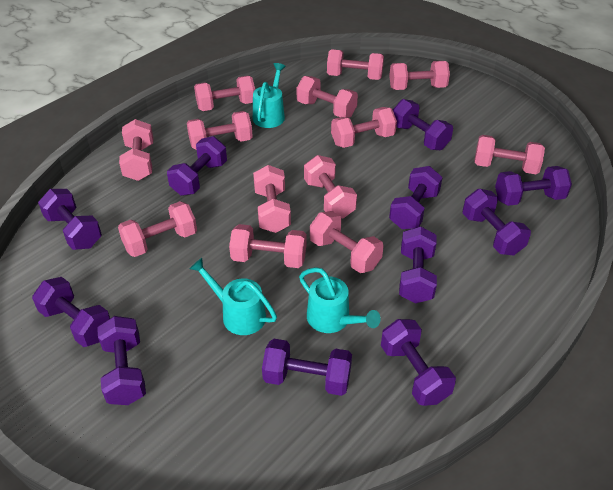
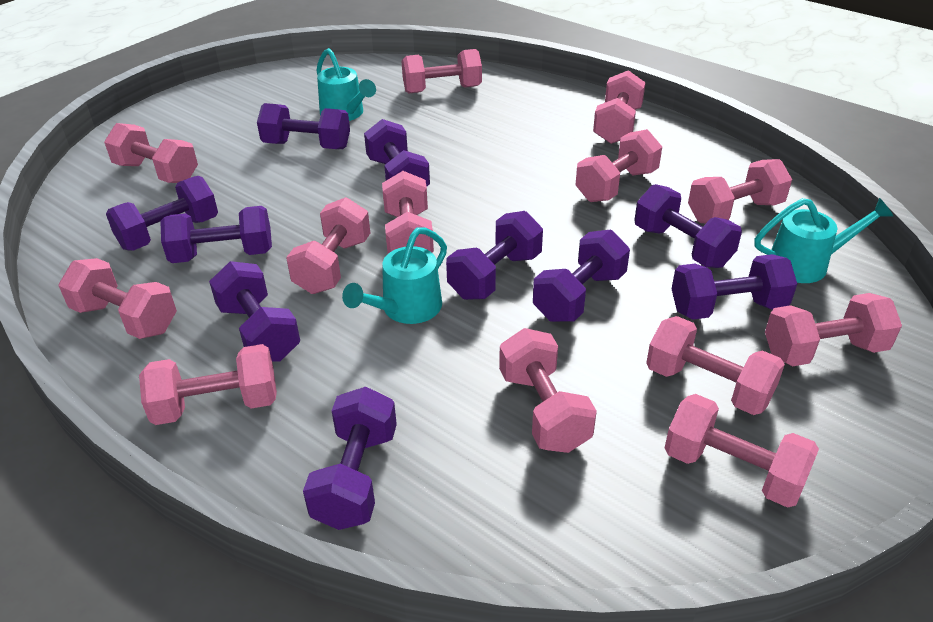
purple dumbbell: [32,277,110,347] [38,189,102,250] [97,316,146,405] [167,136,227,196] [262,339,352,396] [381,319,456,406] [389,166,443,229] [393,99,453,150] [399,226,437,303] [463,189,531,255] [495,166,572,206] = 11 -> [106,176,218,251] [160,206,272,263] [209,261,300,362] [257,103,350,149] [303,387,397,530] [364,119,430,187] [446,211,543,300] [533,229,630,322] [634,184,742,268] [672,254,797,320] = 10

